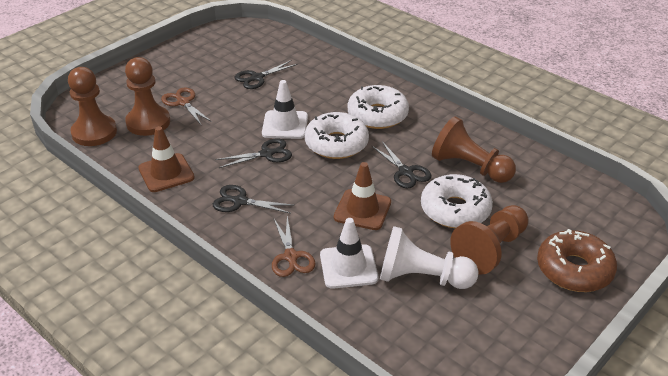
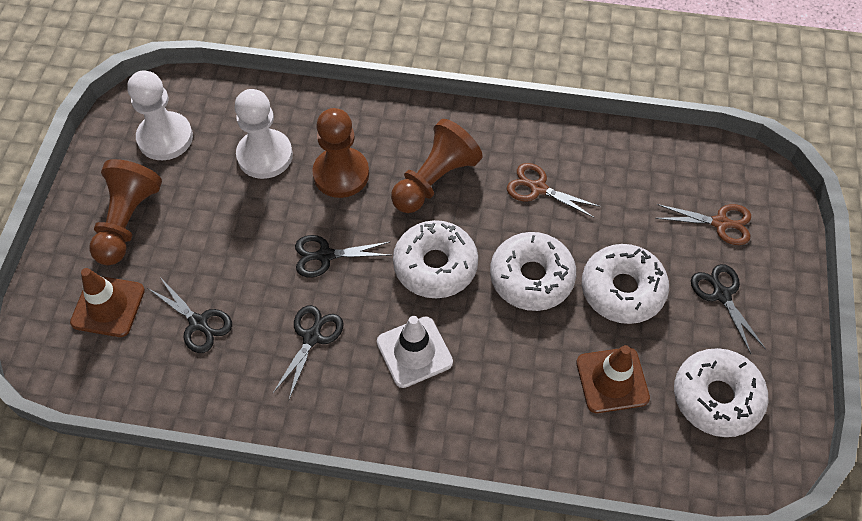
brown donut: [537,229,617,292] = 1 -> none = 0
brown pawn: [68,67,117,146] [125,57,170,136] [432,117,516,183] [450,205,529,275] = 4 -> [89,159,162,265] [312,108,369,198] [391,119,483,213] = 3
white donut: [305,112,369,159] [348,85,409,129] [421,174,493,229] = 3 -> [393,220,478,298] [490,232,576,311] [582,244,669,324] [674,348,768,437] = 4
white pawn: [380,226,479,289] = 1 -> [127,70,193,160] [235,89,293,179] = 2
white traffic cone: [262,80,308,139] [320,218,379,289] = 2 -> [377,316,453,388] = 1

